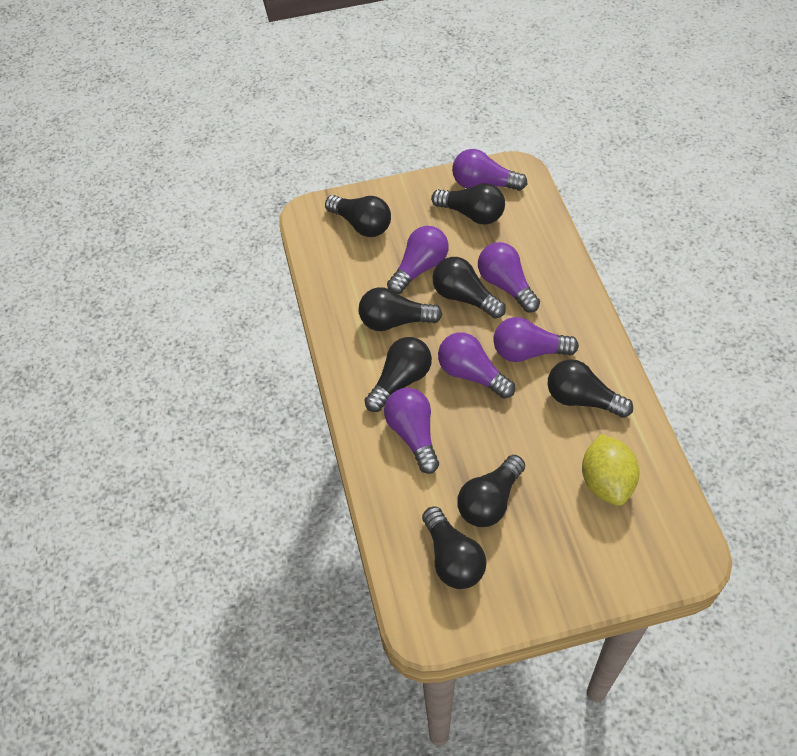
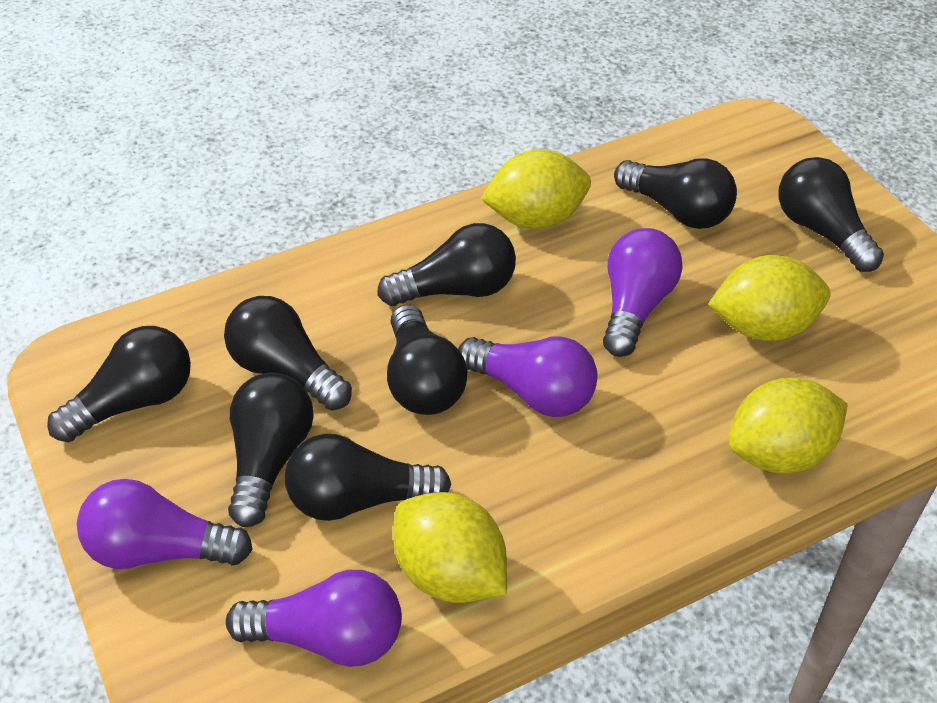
purple light bulb: [384,388,439,474] [387,226,449,294] [438,332,515,399] [452,149,527,191] [478,242,540,313] [493,317,579,362] = 6 -> [77,479,253,569] [226,570,402,667] [458,336,598,417] [603,228,682,357] = 4
yellow lemon: [582,434,640,506] = 1 -> [393,492,507,603] [481,149,591,229] [708,255,830,341] [728,377,848,474] = 4

